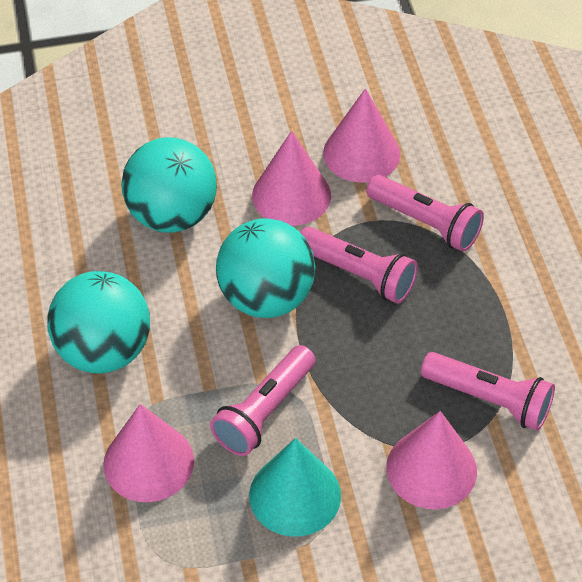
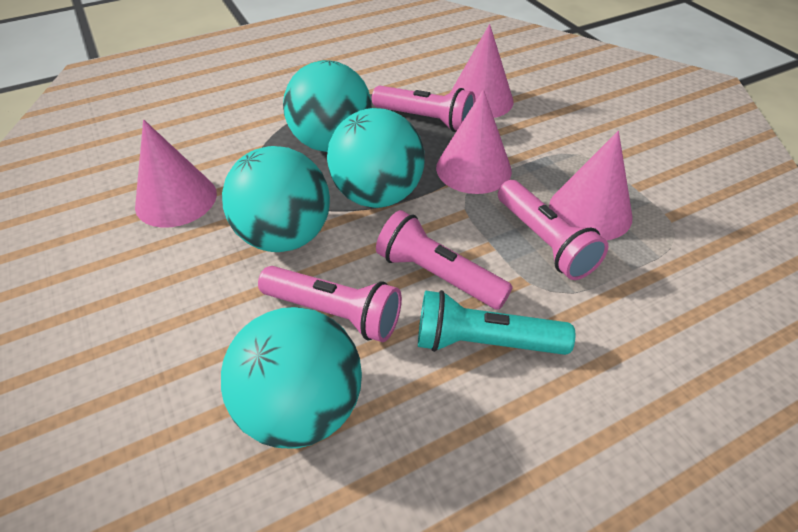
turquoise ball: [47,271,150,374] [121,137,217,233] [216,218,315,318] = 3 -> [221,307,362,449] [222,146,330,252] [283,60,372,152] [327,108,425,208] = 4
turquoise cone: [249,438,341,537] = 1 -> none = 0
turquoise flashlight: none = 0 -> [418,290,575,355] = 1

